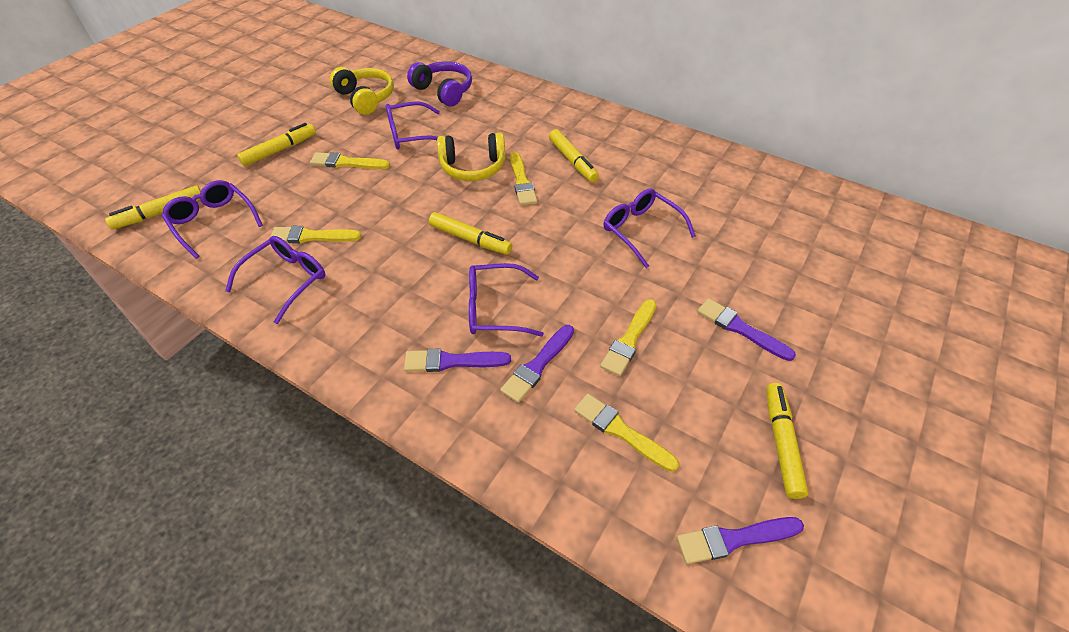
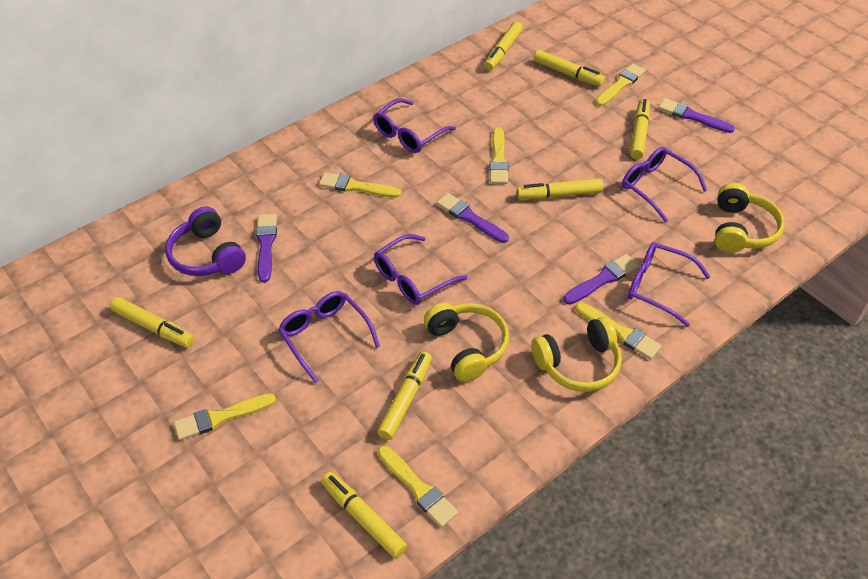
yellow brush: [270,226,362,243] [310,152,390,169] [510,152,537,205] [574,394,679,472] [600,299,656,376] = 5 -> [174,393,276,440] [319,172,402,198] [378,446,458,527] [490,127,508,184] [575,302,662,360] [595,64,646,106] = 6
yellow headphones: [330,67,394,115] [437,133,505,181] = 2 -> [424,303,509,382] [531,317,622,392] [715,183,785,253] = 3
yellow marker: [105,185,201,229] [237,123,316,166] [429,212,512,255] [549,129,599,182] [766,383,809,499] = 5 -> [110,297,194,347] [321,472,407,558] [377,351,432,440] [484,22,523,71] [517,178,603,199] [534,50,605,86] [630,99,650,159] = 7

